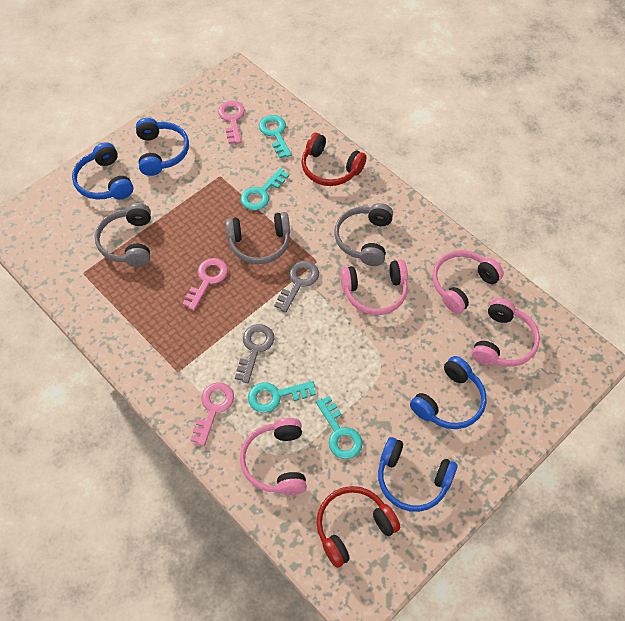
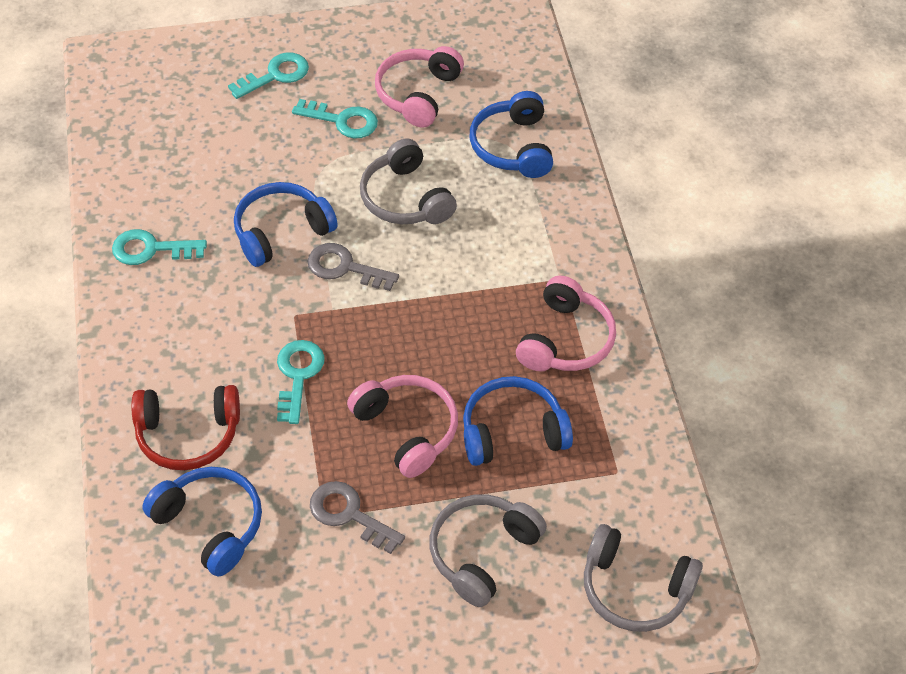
pink headphones: [240,418,307,495] [340,260,408,315] [432,250,504,314] [472,298,540,366] = 4 -> [347,375,458,478] [375,46,464,128] [516,276,616,372] = 3
pink key: [182,258,228,310] [191,382,234,446] [218,101,245,144] = 3 -> none = 0
red headphones: [301,133,366,186] [317,486,400,568] = 2 -> [131,385,240,470] = 1

